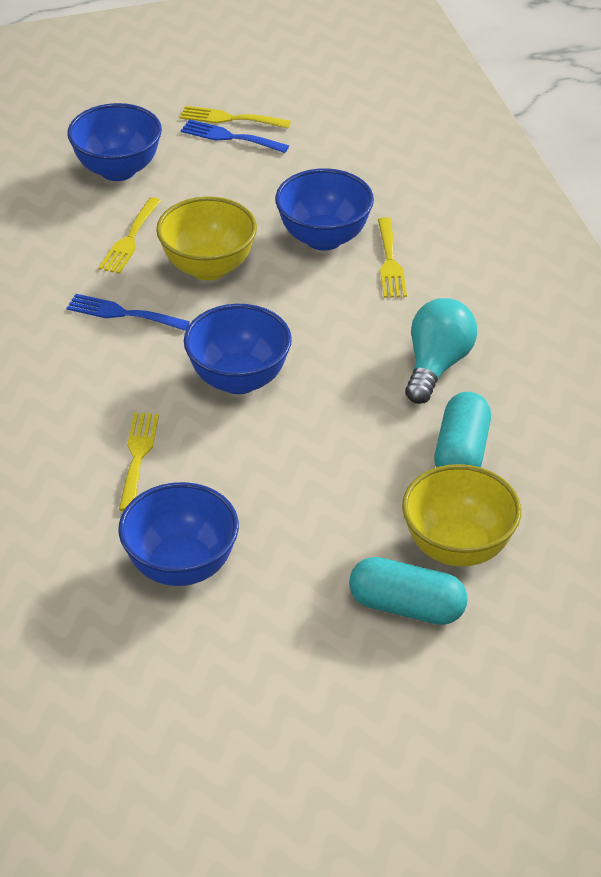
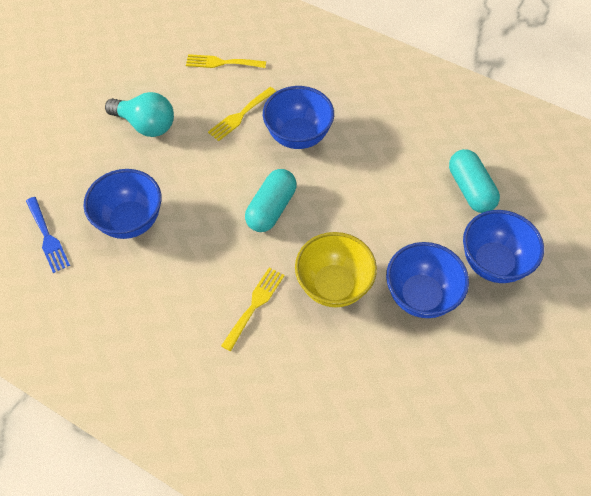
blue fork: [67,294,190,331] [181,119,289,153] = 2 -> [26,197,70,273] = 1
yellow bowl: [156,197,257,280] [402,464,521,567] = 2 -> [295,232,377,307] = 1
yellow fork: [98,197,161,274] [119,412,159,511] [180,106,291,128] [378,217,407,298] = 4 -> [186,54,266,68] [208,87,276,141] [221,267,285,351] = 3

